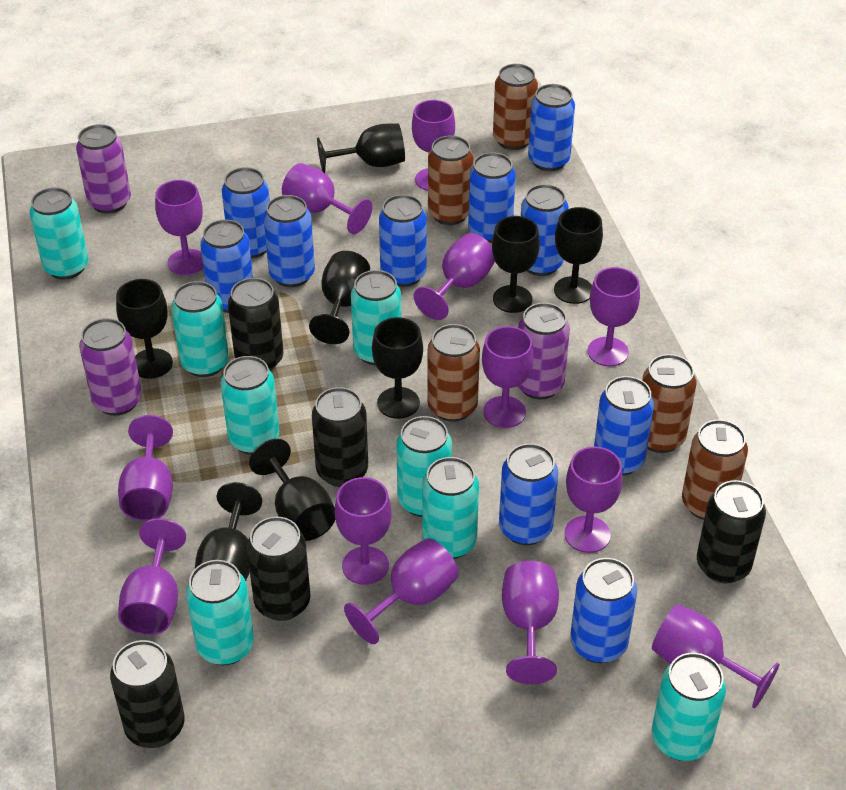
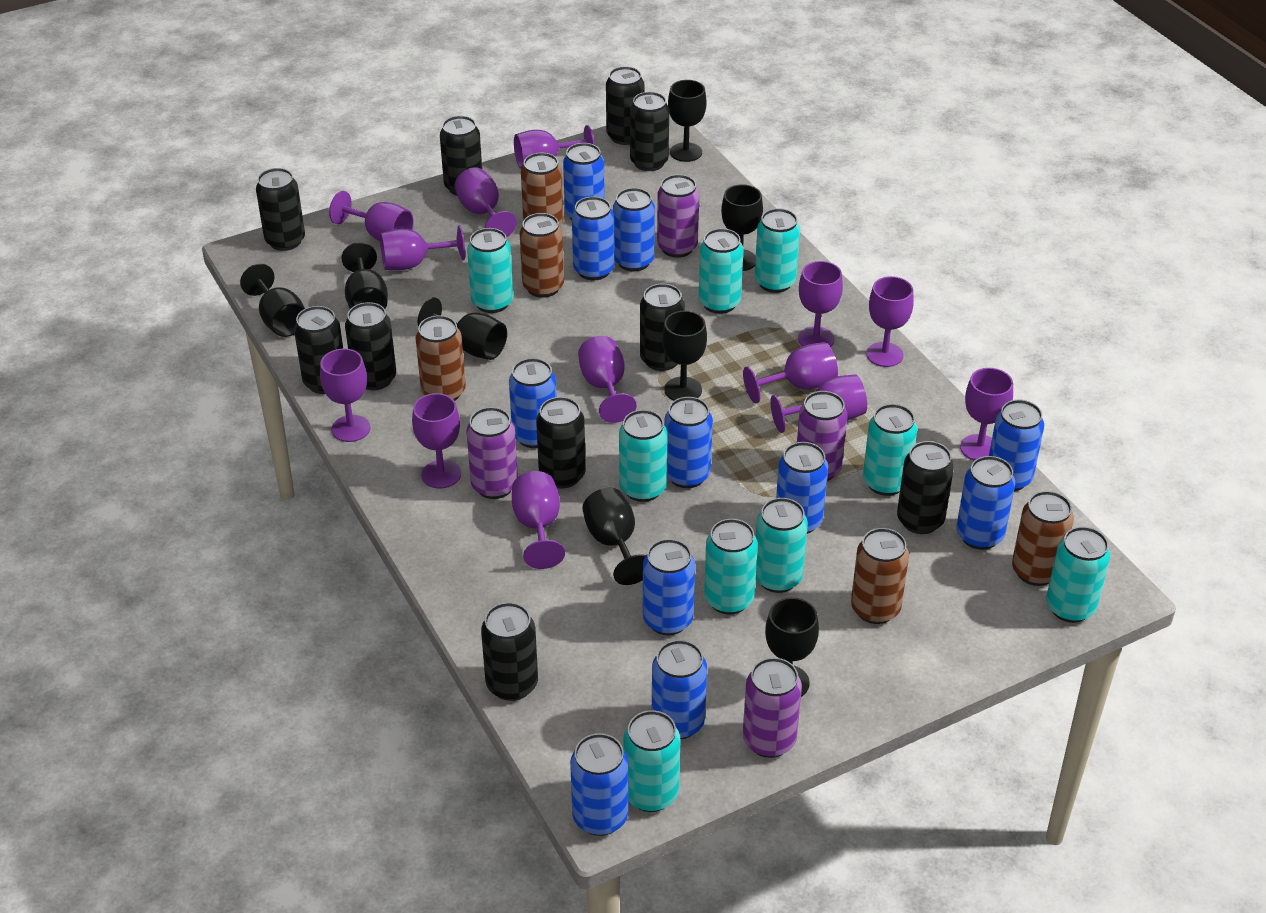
black can: [110,640,185,748] [228,278,283,371] [247,517,310,621] [312,387,368,487] [697,480,766,584] = 5 -> [256,168,305,251] [294,306,343,394] [345,302,396,391] [440,116,482,196] [481,602,538,701] [536,397,586,488] [606,66,645,145] [630,92,669,171] [640,284,685,371] [897,441,954,534] = 10
blue can: [200,219,253,313] [222,167,270,258] [264,195,315,287] [379,195,427,287] [468,152,516,243] [499,443,558,545] [521,184,569,276] [528,84,575,171] [570,558,637,663] [594,376,654,476] = 10 -> [509,358,557,448] [563,143,605,220] [570,733,628,836] [572,196,615,280] [613,188,655,271] [643,539,695,635] [652,640,707,740] [664,397,713,488] [776,442,828,534] [957,456,1015,550] [989,400,1044,491] = 11
purple can: [76,124,131,214] [79,318,142,416] [518,303,570,399] = 3 -> [467,407,518,499] [657,174,699,258] [743,658,802,758] [797,391,848,481] = 4
turquoise can: [30,187,88,280] [171,281,229,377] [186,560,254,665] [220,356,279,455] [351,270,401,366] [396,416,452,517] [422,457,479,559] [652,653,726,761] = 8 -> [467,228,513,313] [619,410,668,502] [623,710,680,812] [699,228,744,314] [704,519,758,614] [755,208,800,293] [756,498,808,593] [863,404,917,496] [1046,527,1110,623] = 9

